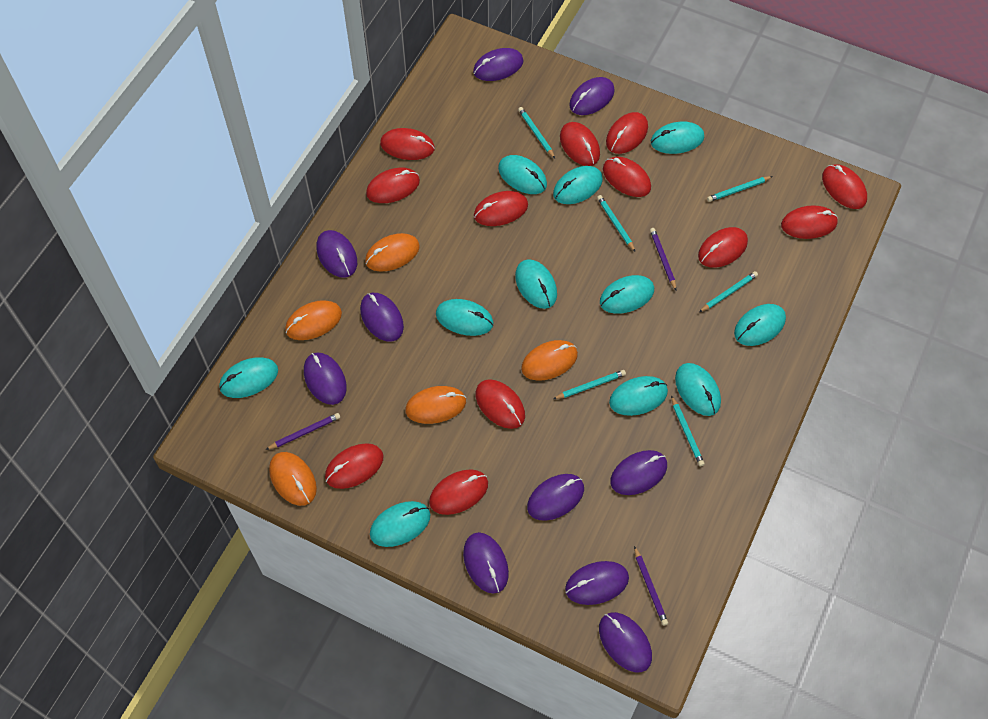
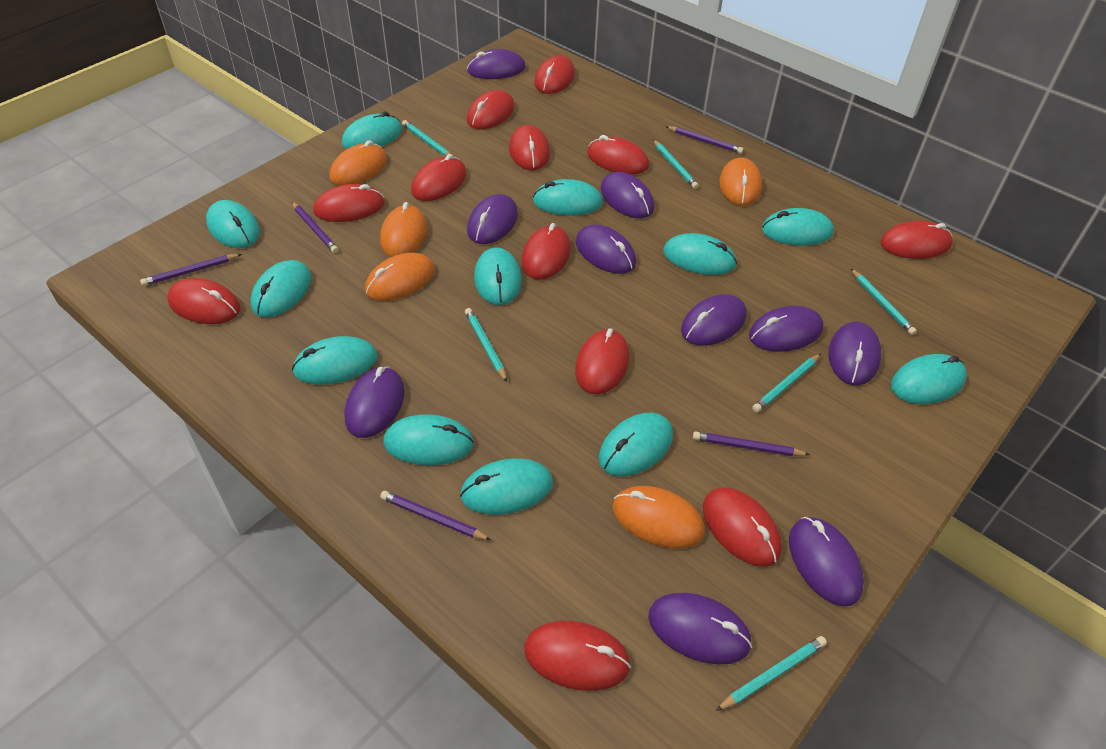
purple pencil: [265,413,340,450] [634,546,668,626] [650,228,676,290] = 3 -> [140,254,242,286] [292,202,338,253] [380,491,491,540] [665,126,744,154] [693,431,810,456] = 5
turquoise mouse: [219,357,278,398] [370,501,431,547] [436,299,494,336] [498,155,547,194] [515,259,557,309] [553,166,603,204] [600,275,654,314] [609,376,668,416] [651,122,704,154] [675,363,721,416] [734,304,786,346] = 11 -> [206,200,260,248] [250,260,311,317] [292,336,377,385] [342,111,402,149] [383,415,474,465] [460,458,553,515] [474,247,522,305] [533,179,603,216] [599,413,673,476] [663,233,737,275] [762,208,834,246] [891,354,967,404] = 12

